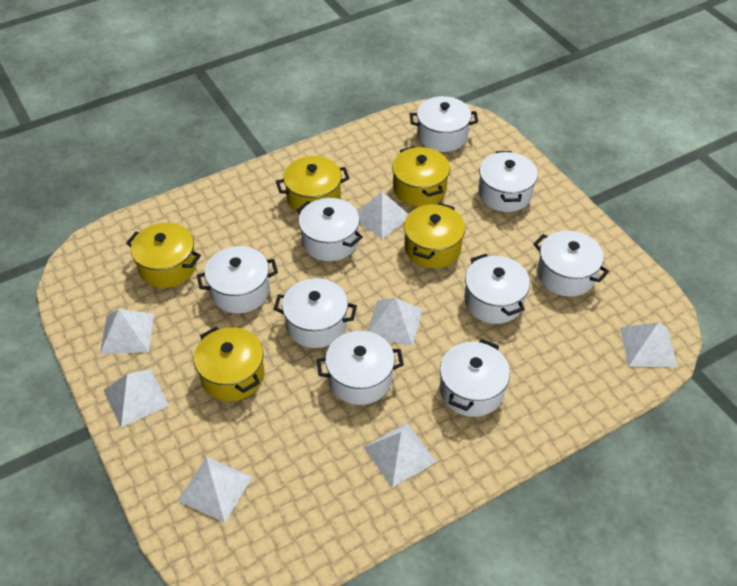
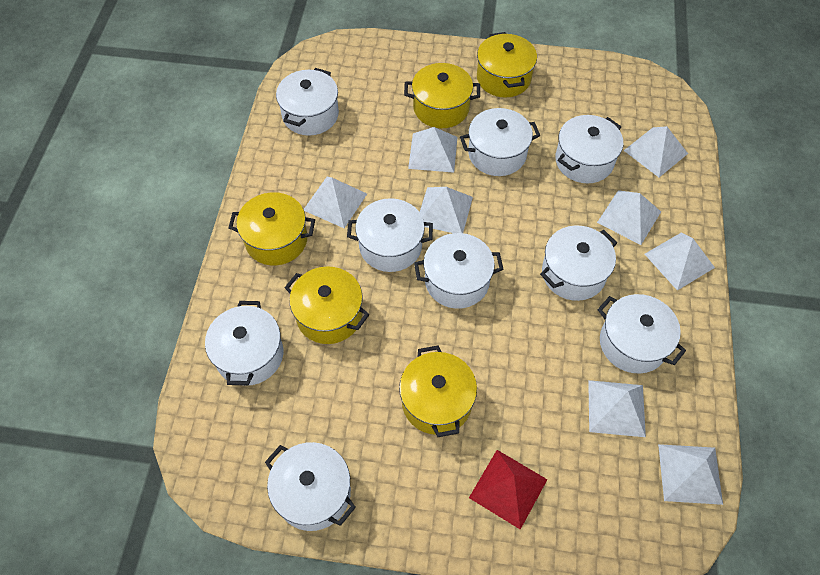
red pyramid: none = 0 -> [469,450,548,530] = 1
white pyramid: [100,309,154,354] [104,369,169,428] [178,457,252,523] [358,191,408,239] [364,423,436,488] [368,298,423,346] [620,322,677,367] = 7 -> [304,177,367,228] [408,127,457,173] [420,187,473,233] [588,380,646,437] [597,190,661,245] [624,126,688,177] [645,232,715,290] [658,444,723,505] = 8

